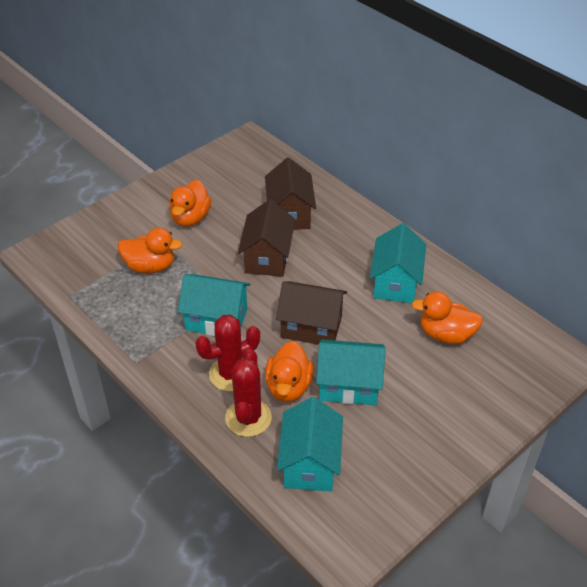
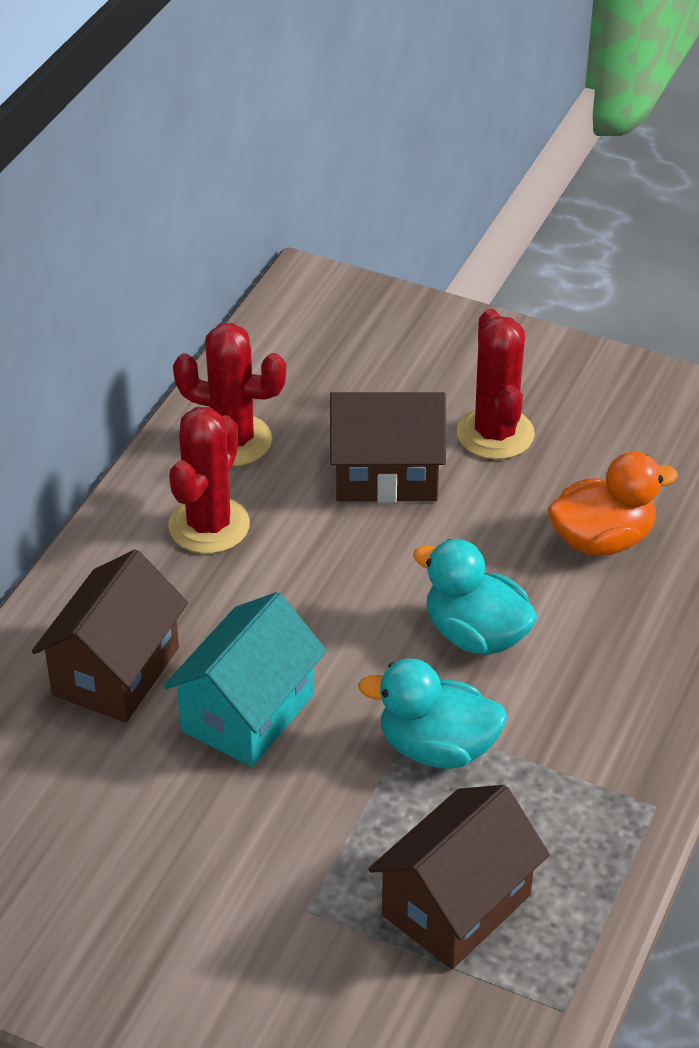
orange duck: [118,228,182,273] [169,180,212,227] [265,341,313,402] [411,291,483,344] = 4 -> [548,452,678,556] = 1
red cactus: [195,314,260,392] [225,349,272,437] = 2 -> [168,407,250,554] [173,323,286,467] [457,309,535,460] = 3
turquoise duck: none = 0 -> [358,659,507,769] [413,539,538,655] = 2
turquoise house: [178,274,251,336] [277,397,343,491] [316,340,386,405] [370,223,426,303] = 4 -> [164,592,327,767] = 1

